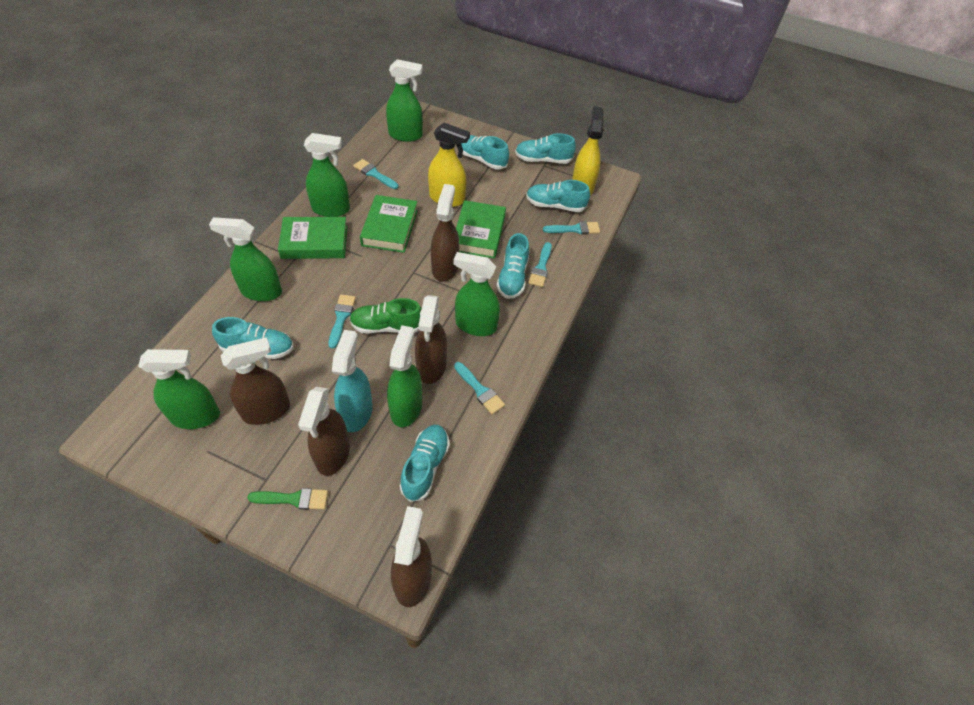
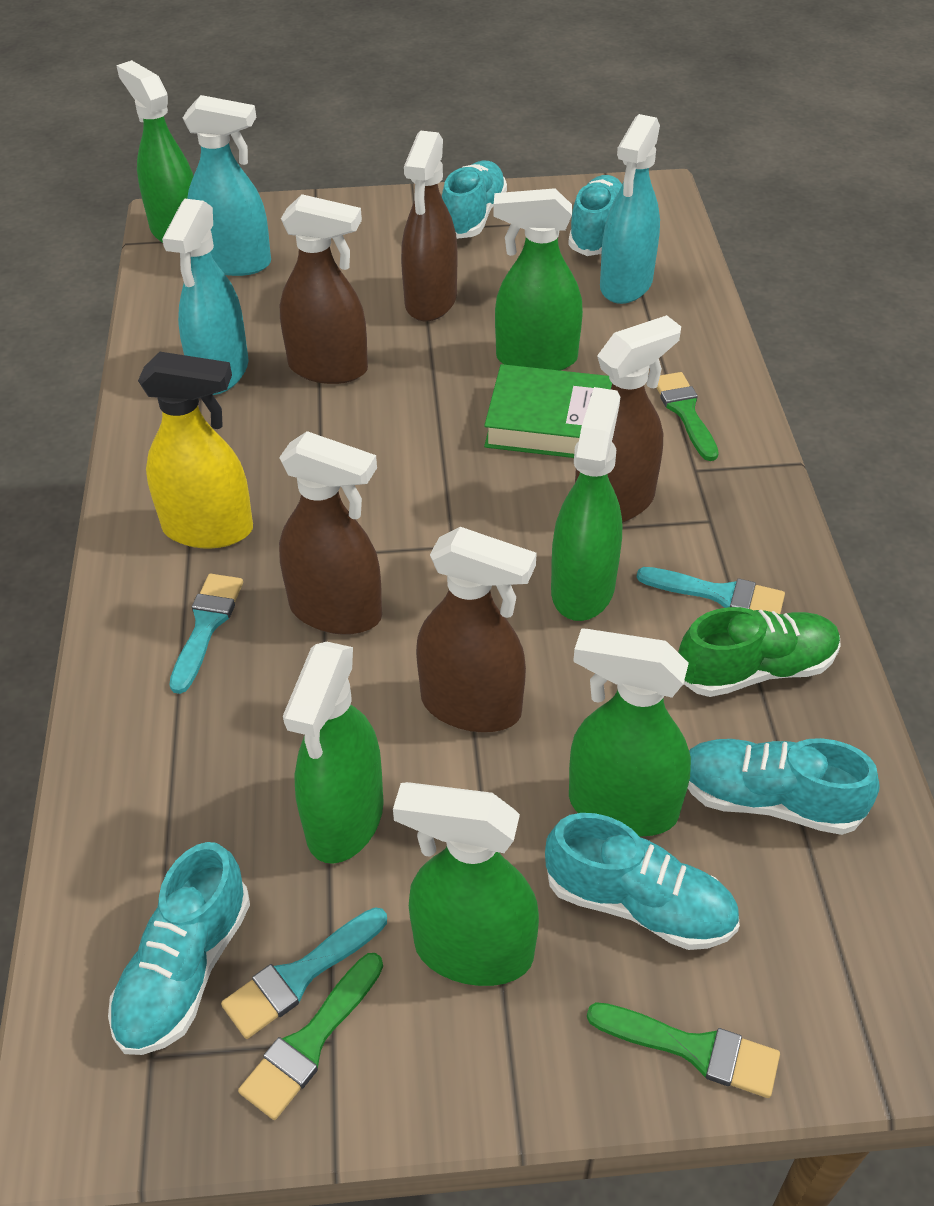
green book: [278,217,348,259] [360,195,418,253] [456,200,506,259] = 3 -> [484,364,612,458] = 1
green brush: [247,488,328,510] = 1 -> [238,953,383,1120] [587,1002,780,1098] [657,372,719,461] = 3
turquoise brush: [328,294,356,349] [353,159,398,189] [454,362,505,414] [528,242,552,287] [543,221,600,235] = 5 -> [169,574,243,694] [221,907,387,1039] [637,567,785,614] = 3
turquoise shoe: [212,317,294,359] [400,425,450,502] [461,135,509,170] [497,233,529,299] [515,133,576,164] [526,180,590,212] = 6 -> [108,842,250,1055] [442,161,507,239] [545,813,740,950] [568,175,622,256] [688,738,880,835] = 5
turquoise spray bottle: [332,330,373,432] = 1 -> [162,199,249,395] [183,95,271,276] [600,114,660,304] = 3
yellow spray bottle: [428,123,470,207] [572,106,603,196] = 2 -> [138,352,253,549] = 1

